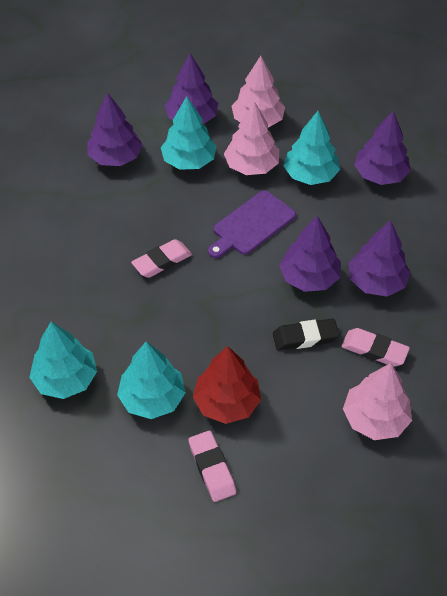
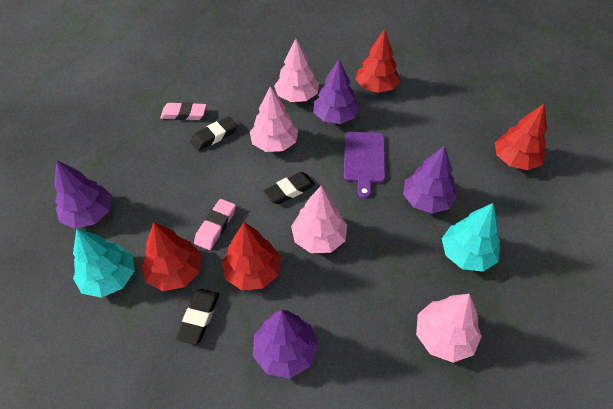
black eraser: [273,318,339,351] = 1 -> [176,289,219,345] [190,116,238,151] [264,172,316,204] = 3
pink eraser: [131,239,192,278] [188,431,236,502] [341,328,410,367] = 3 -> [160,102,206,120] [194,199,236,250] = 2
pink tree: [224,101,279,175] [232,56,285,128] [343,363,412,440] = 3 -> [250,86,298,152] [274,39,319,102] [291,186,347,253] [416,294,482,363] = 4
purple tree: [87,92,143,166] [165,53,218,124] [279,216,340,292] [349,220,410,296] [354,110,411,185] = 5 -> [54,160,112,229] [253,310,319,378] [313,59,360,124] [403,145,457,214] = 4
red tree: [193,346,261,424] = 1 -> [142,222,201,291] [222,222,281,290] [356,29,400,93] [495,104,547,170] = 4
turquoise tree: [29,321,97,399] [117,341,186,419] [161,96,216,170] [283,111,340,185] = 4 -> [73,229,135,298] [442,203,500,272] = 2

